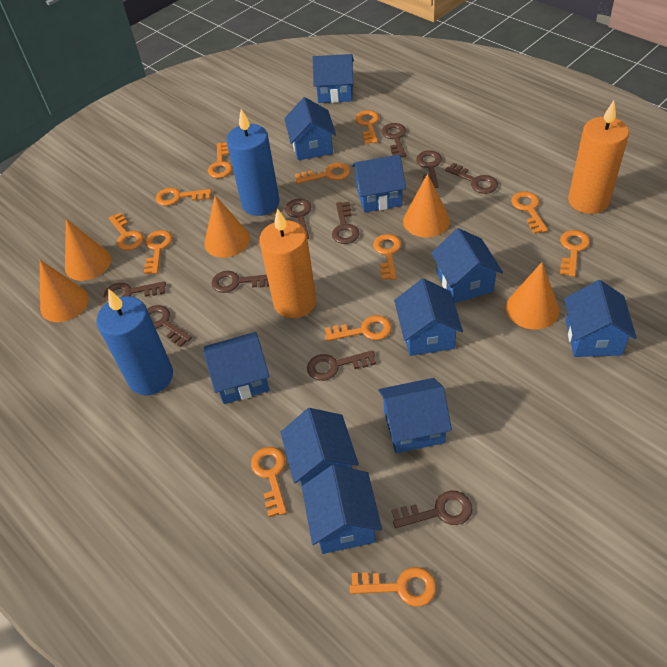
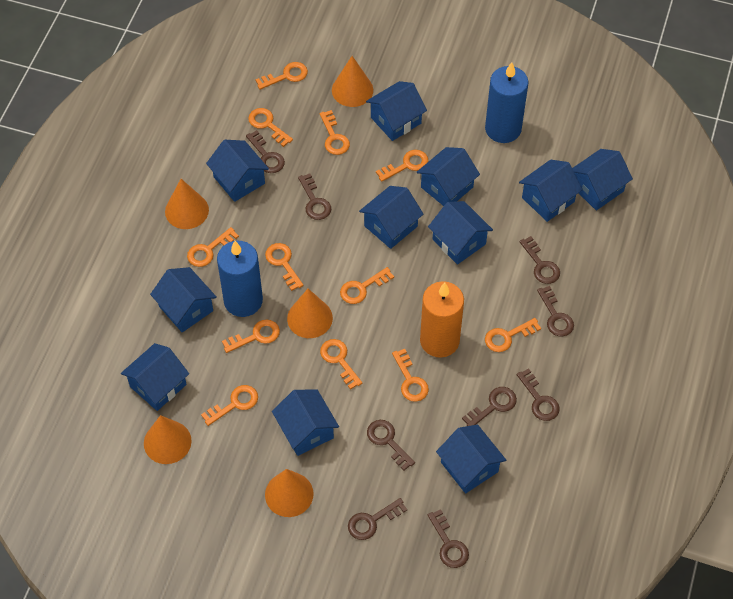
blue house: [203,332,269,404] [280,408,359,487] [284,97,336,160] [302,465,382,554] [313,54,354,103] [352,155,406,213] [378,378,452,453] [394,279,463,356] [431,228,503,303] [564,280,637,357] = 10 -> [121,343,189,411] [150,267,217,332] [206,140,269,202] [272,389,339,456] [359,186,423,249] [366,81,427,141] [417,147,480,206] [428,201,493,265] [436,424,506,494] [519,160,583,222] [572,149,633,211] = 11
brown key: [103,281,166,303] [147,305,192,347] [211,271,269,293] [285,199,311,239] [307,350,376,381] [332,202,360,244] [381,123,406,157] [391,490,473,528] [416,150,442,188] [445,163,498,194] = 10 -> [246,130,285,173] [298,173,331,220] [348,498,407,540] [367,420,415,471] [428,509,469,568] [462,387,517,426] [517,368,560,421] [520,236,560,284] [537,286,574,337] = 9
orange candle: [259,208,316,318] [568,100,629,214] = 2 -> [420,281,464,358] = 1

